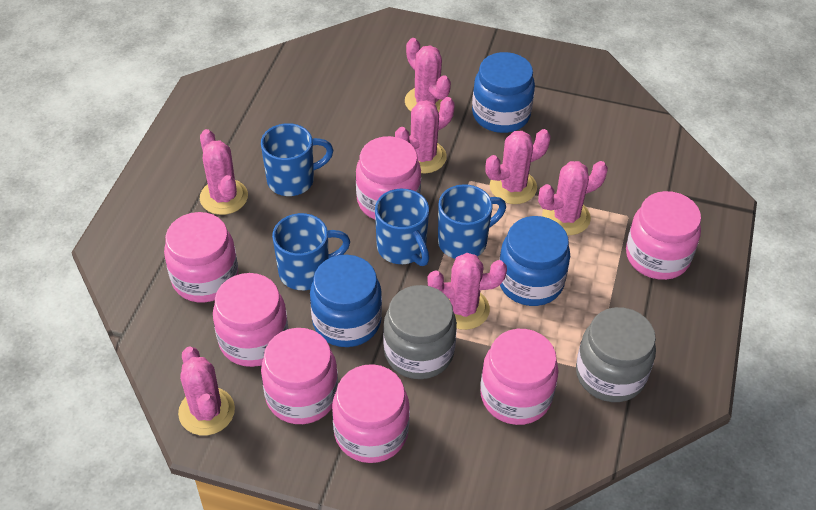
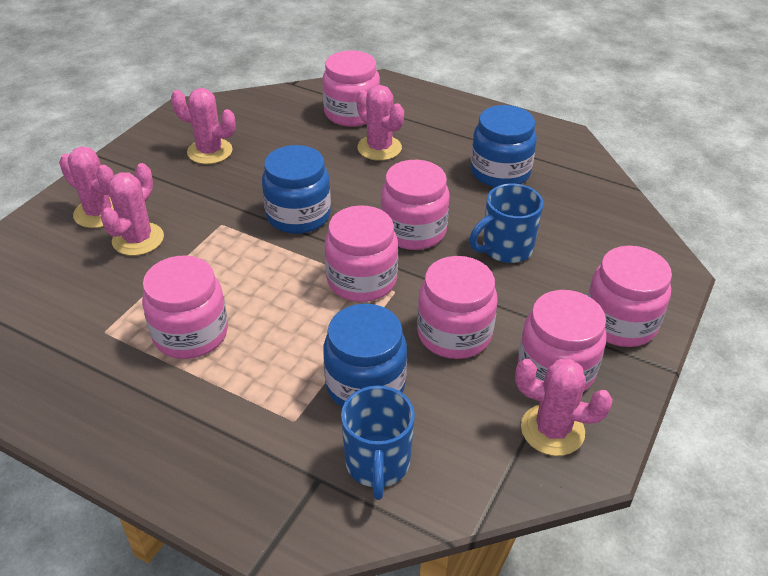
blue mug: [261,123,334,196] [272,213,350,290] [375,189,429,266] [438,184,506,259] = 4 -> [341,385,415,500] [469,184,544,263] = 2
grey jar: [383,285,457,379] [576,307,656,402] = 2 -> none = 0
pink cactus: [178,346,235,435] [200,129,248,215] [395,97,455,173] [405,38,451,112] [427,253,507,330] [485,129,551,204] [538,161,608,235] = 7 -> [59,147,114,228] [101,163,164,256] [171,88,236,164] [356,85,404,161] [515,359,613,456] = 5

